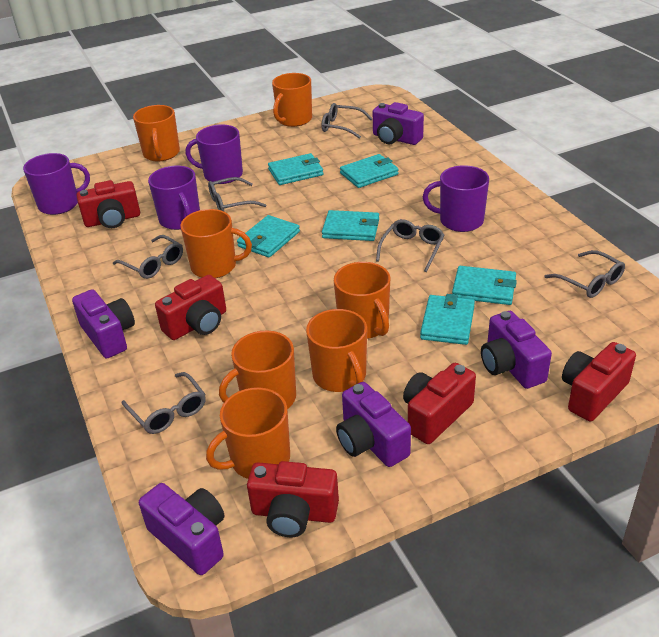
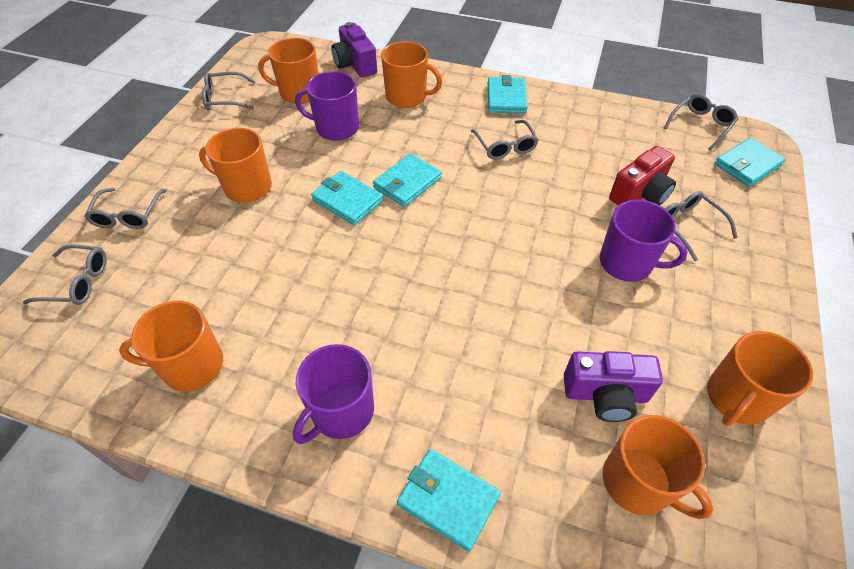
orange mug: [133,105,180,162] [180,209,252,278] [206,387,290,479] [219,330,296,409] [272,73,312,127] [306,309,367,392] [334,262,390,339] = 7 -> [119,301,223,392] [199,128,272,203] [258,38,318,104] [381,41,442,108] [603,415,713,519] [707,331,813,426] = 6
purple camera: [72,289,135,359] [139,483,225,575] [336,382,411,467] [373,102,424,145] [481,311,552,389] = 5 -> [331,22,377,78] [564,351,663,422] = 2
purple mug: [23,153,90,215] [148,166,200,230] [185,124,243,184] [423,165,489,232] = 4 -> [293,344,374,444] [295,71,359,141] [600,200,688,282] = 3
red camera: [77,180,140,228] [155,275,226,340] [247,461,339,537] [403,363,476,444] [562,342,636,422] = 5 -> [609,146,676,206] = 1
turquoise wallet: [237,215,300,258] [268,153,323,185] [322,210,379,241] [340,154,399,188] [420,294,475,345] [452,266,517,305] = 6 -> [311,171,383,225] [373,153,442,207] [397,449,501,552] [488,75,528,113] [714,138,786,187] = 5

